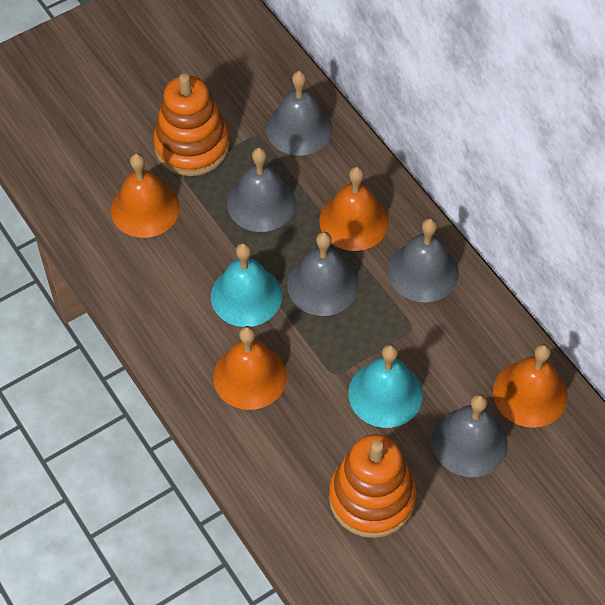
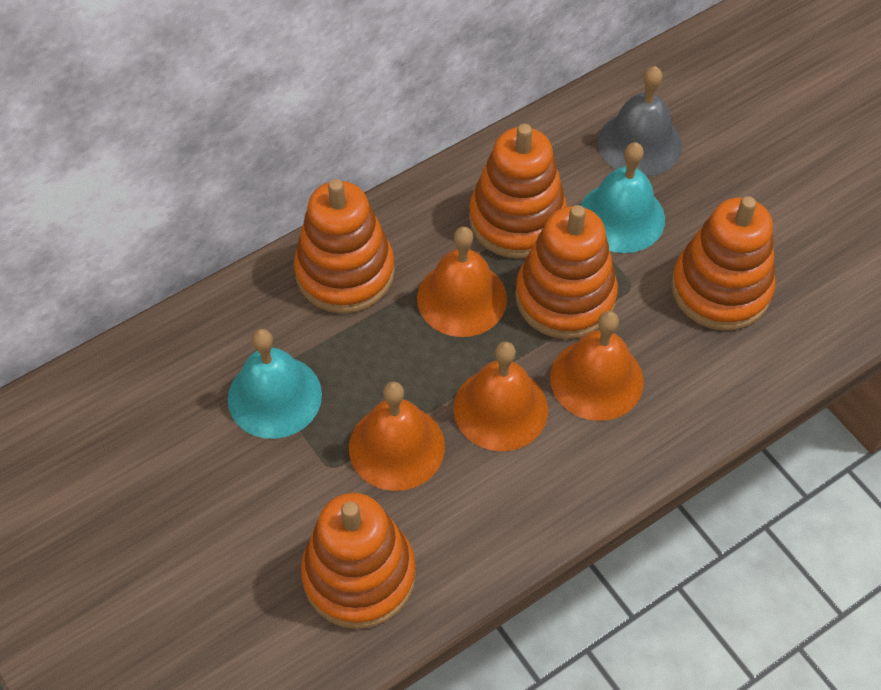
grey bell: [227,147,296,232] [266,71,333,156] [287,232,358,316] [388,218,459,303] [432,394,508,477] = 5 -> [598,66,682,177] = 1
orange stacking toy: [153,73,229,176] [329,434,416,538] = 2 -> [294,179,395,314] [301,493,416,629] [469,124,567,259] [515,205,618,339] [671,196,776,331] = 5

